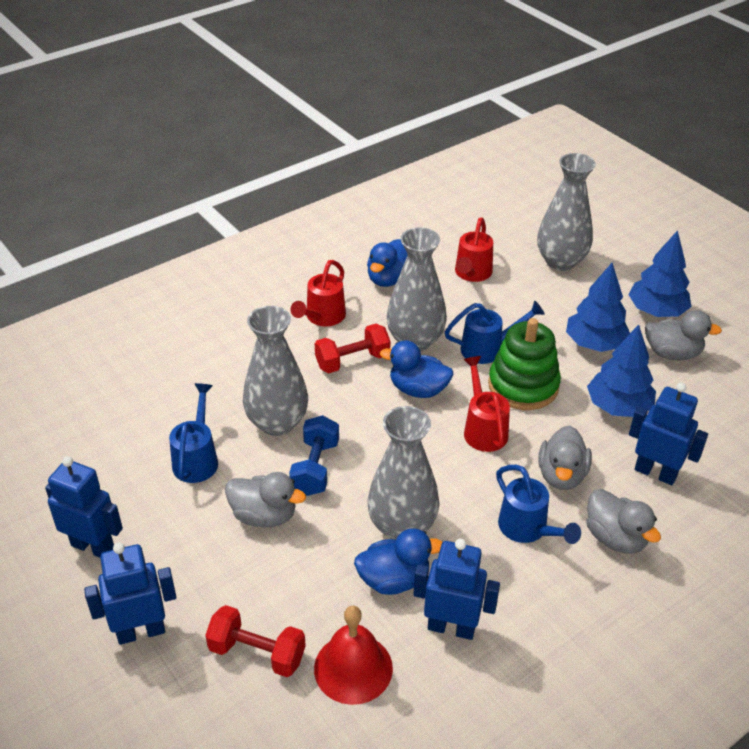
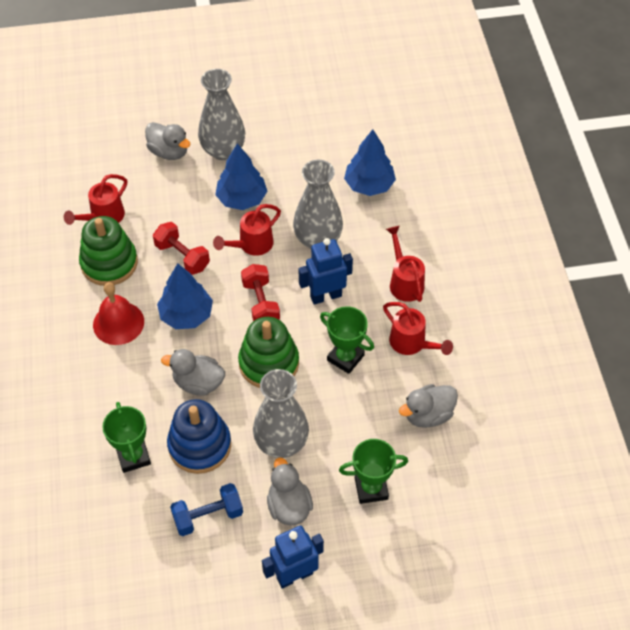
blue duck: [354,528,443,595] [367,239,408,287] [380,340,453,398] = 3 -> none = 0
blue robot: [45,456,123,558] [84,542,176,645] [413,538,500,640] [629,382,708,485] = 4 -> [262,526,324,589] [299,238,353,305] = 2
blue stacking toy: none = 0 -> [167,399,231,474] = 1
blue watering can: [169,383,218,483] [445,301,545,364] [496,465,581,544] = 3 -> none = 0
green stacking toy: [488,318,561,410] = 1 -> [79,216,138,286] [238,317,299,388] = 2
green trophy: none = 0 -> [102,402,151,473] [320,306,374,374] [339,439,408,504] = 3
grey vase: [243,306,308,436] [367,406,439,540] [387,227,447,351] [537,153,596,271] = 4 -> [198,69,245,160] [253,369,309,458] [293,160,343,249] = 3
red watering can: [291,260,346,327] [455,217,493,282] [463,356,510,452] = 3 -> [64,174,127,225] [213,204,281,256] [383,302,453,355] [386,226,425,302] = 4

